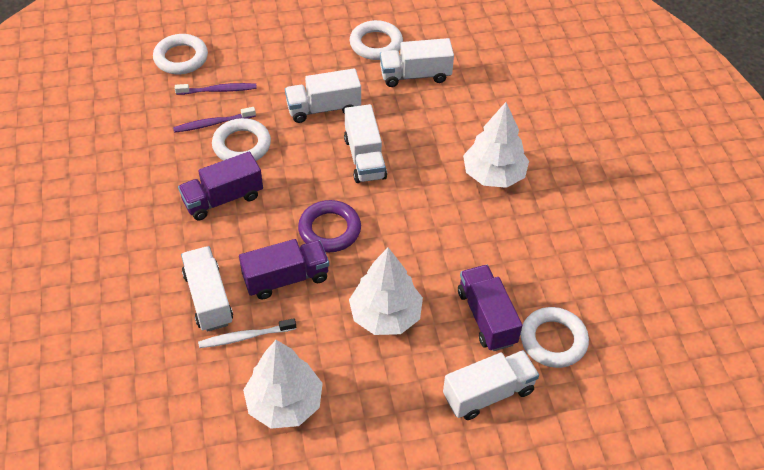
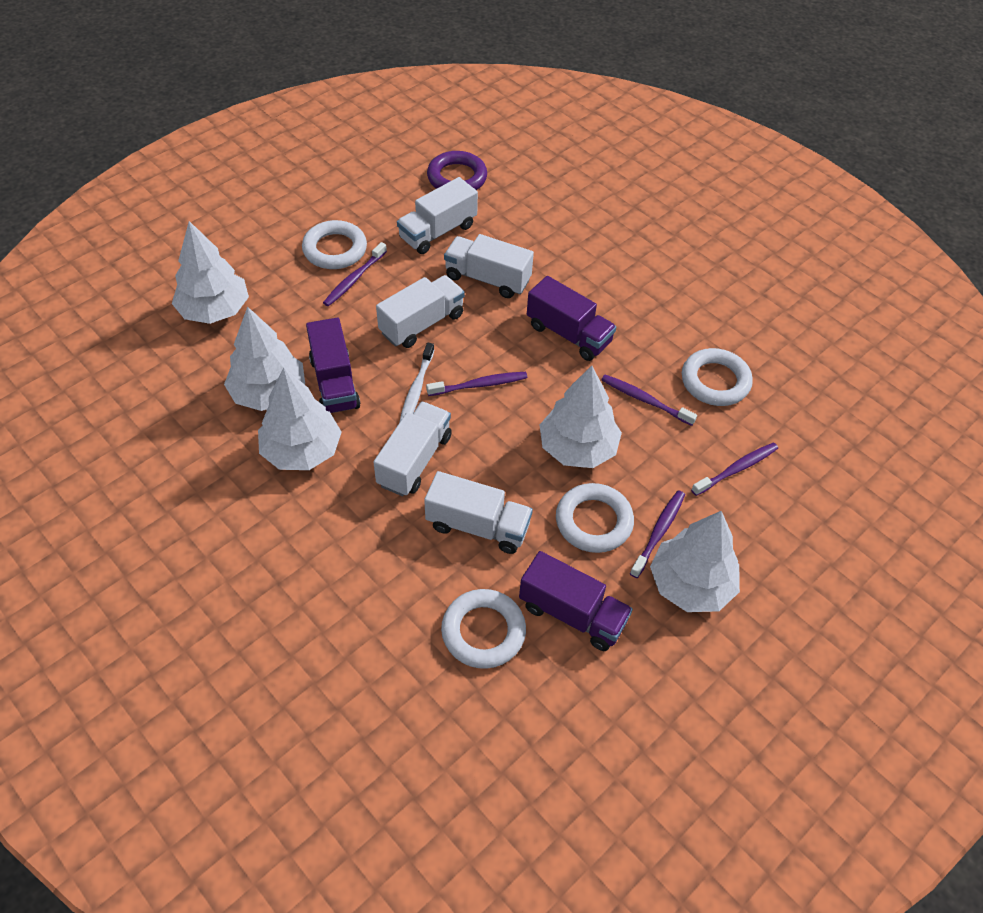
purple toothbrush: [173,107,256,133] [175,83,257,95] = 2 -> [323,242,387,306] [426,372,527,396] [601,374,697,426] [630,490,685,578] [691,442,778,496] = 5
white tree: [243,340,323,429] [349,247,423,335] [463,102,529,188] = 3 -> [172,221,249,324] [224,306,305,411] [258,367,342,470] [540,366,622,468] [650,511,740,612] = 5

